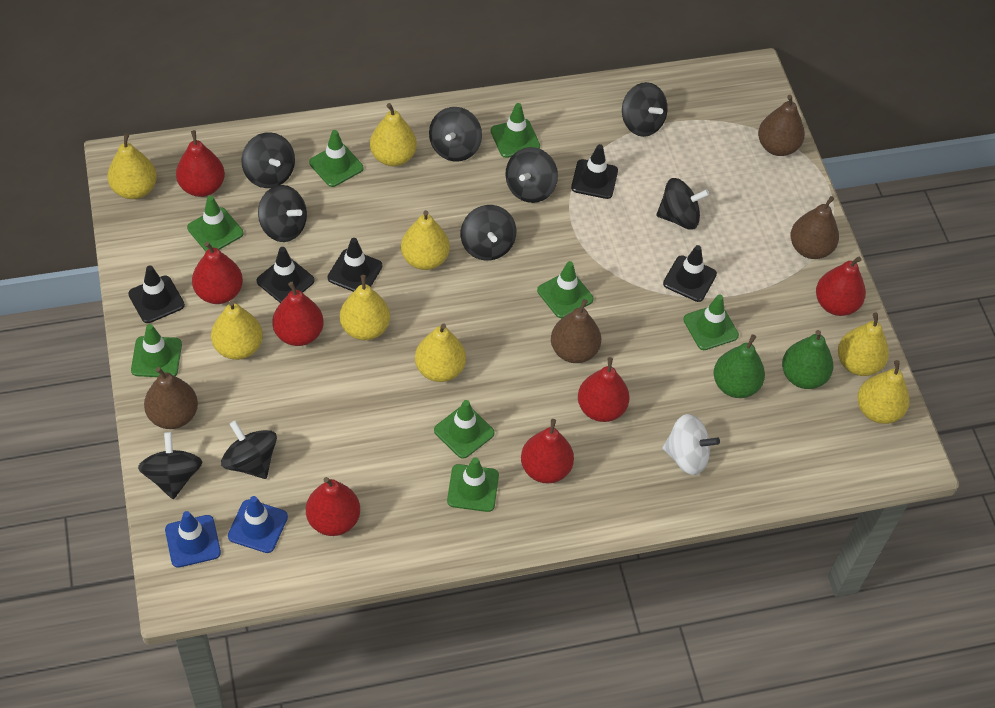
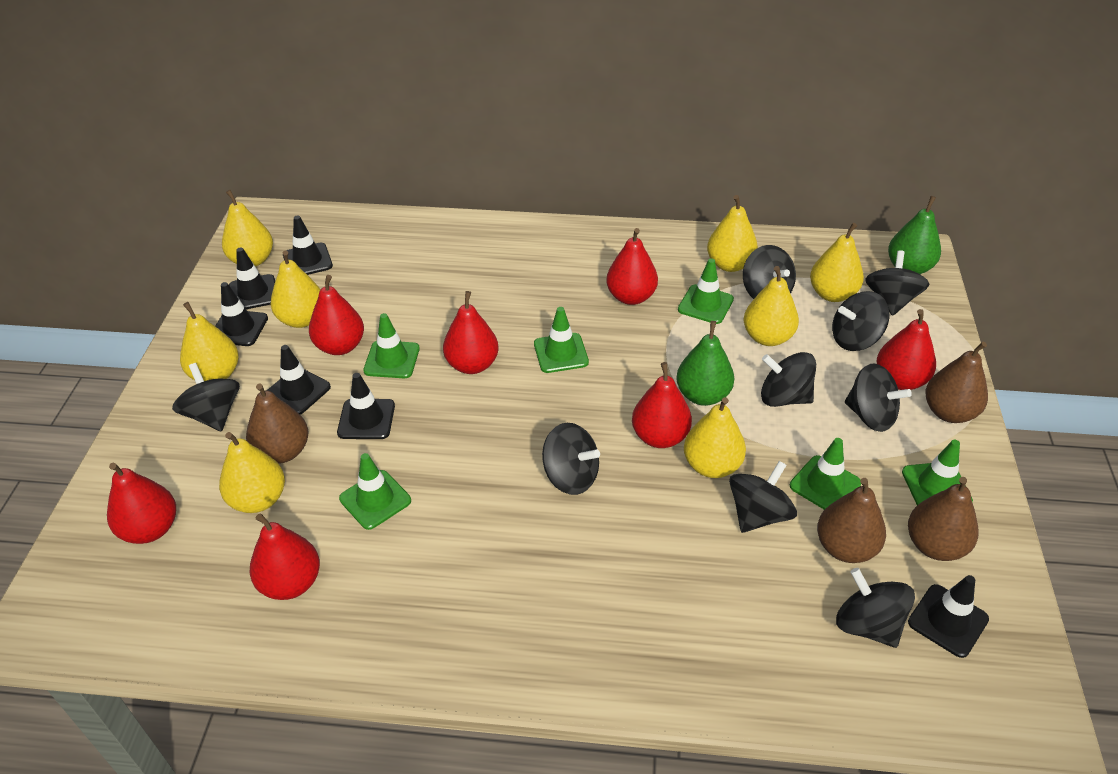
black traffic cone: [128,265,185,323] [257,247,315,303] [327,238,382,292] [571,144,618,199] [663,245,717,302] = 5 -> [215,282,268,346] [229,247,275,309] [266,345,331,414] [283,215,333,275] [337,373,395,439] [908,575,989,658] = 6
blue traffic cone: [165,511,221,568] [228,496,288,553] = 2 -> none = 0
green traffic cone: [131,324,182,377] [187,196,243,251] [309,130,363,187] [434,400,495,459] [447,457,499,512] [490,103,540,158] [537,261,594,318] [683,295,739,350] = 8 -> [339,453,411,530] [363,313,420,378] [534,307,589,373] [678,258,734,324] [790,438,861,510] [902,440,973,505] = 6
white spinning top: [662,414,720,475] = 1 -> none = 0

